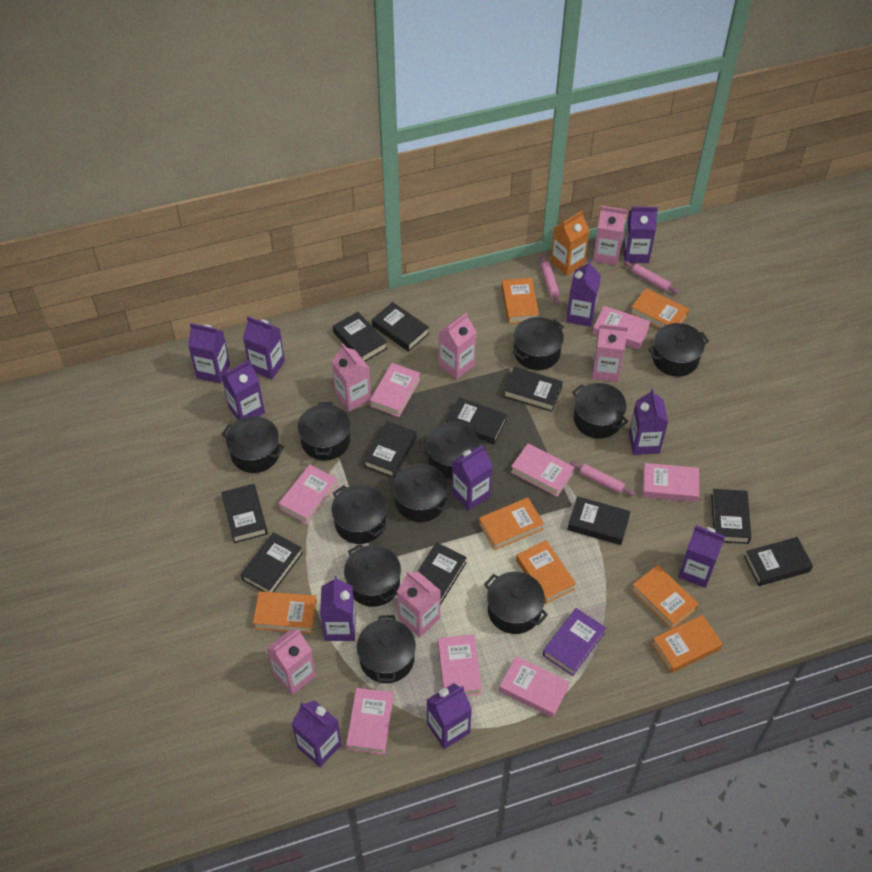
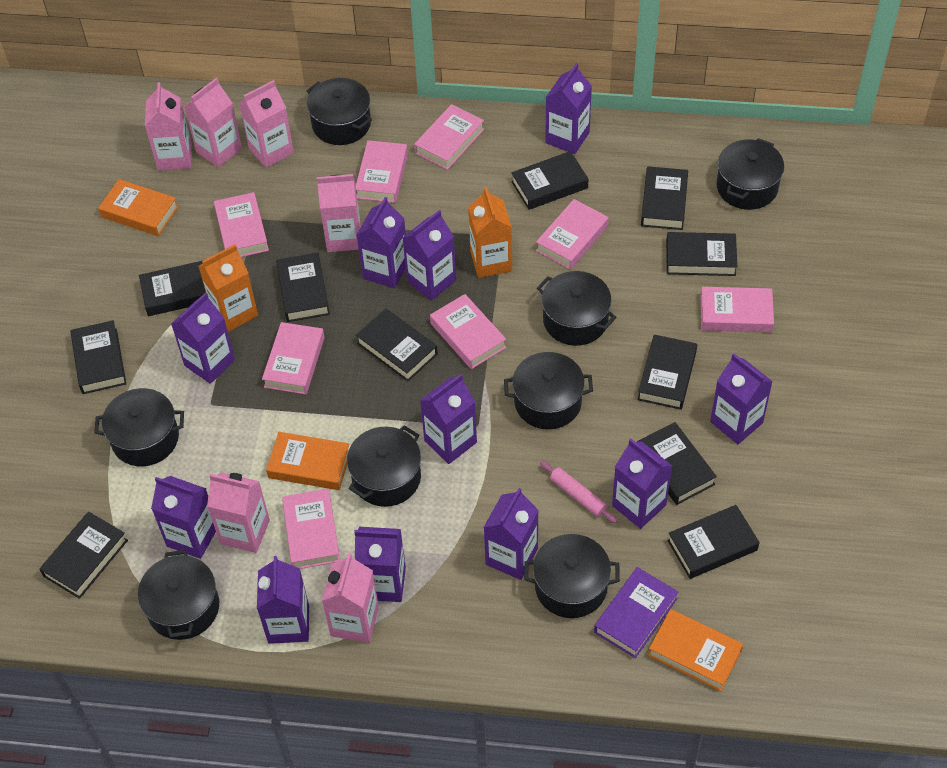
black pot: [222,416,284,473] [298,402,350,461] [332,485,387,544] [344,544,401,607] [357,615,416,683] [390,464,451,522] [421,422,486,479] [484,572,548,634] [513,317,564,370] [572,383,628,439] [648,323,709,377] = 11 -> [94,388,184,467] [138,550,219,640] [306,78,372,145] [347,425,421,507] [504,352,593,430] [524,534,620,618] [537,271,616,346] [716,138,784,210] = 8
orange book: [253,591,317,633] [479,498,544,550] [501,278,539,324] [516,540,576,604] [630,288,689,328] [631,565,699,629] [652,615,723,673] = 7 -> [98,179,178,236] [266,432,349,490] [648,609,743,691] = 3
orange carton: [550,211,590,276] = 1 -> [199,244,258,332] [468,187,512,278] = 2
pink rolling pin: [540,255,559,305] [570,462,636,496] [624,261,679,294] = 3 -> [540,461,617,524] = 1

